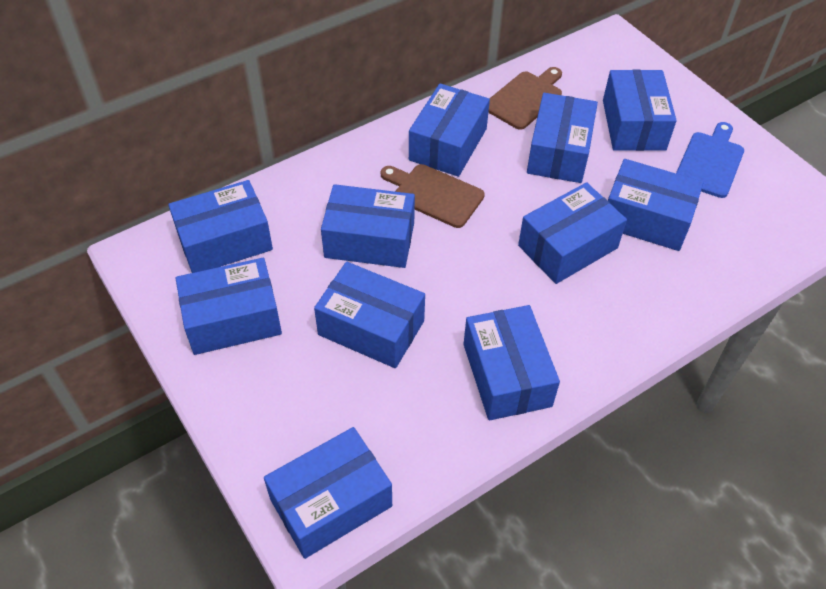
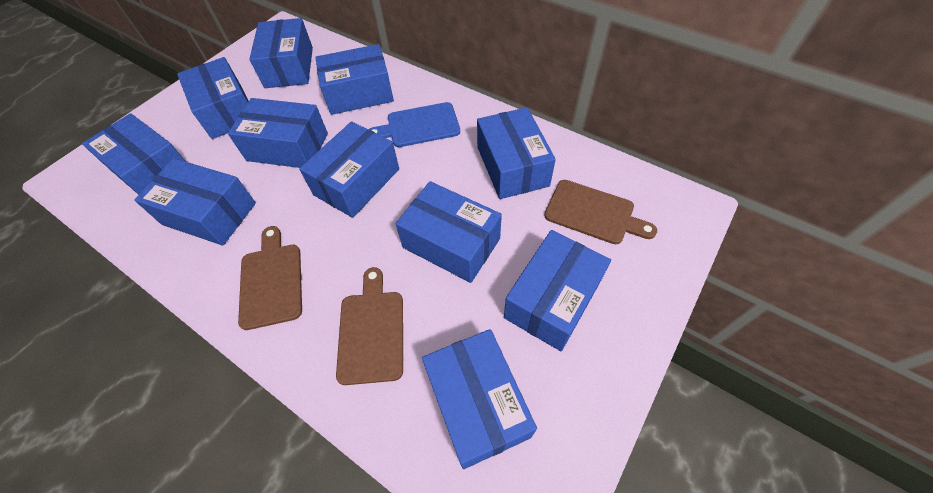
brown cutting board: [381,164,485,228] [488,67,562,130] = 2 -> [238,226,302,330] [336,267,403,385] [544,180,657,244] = 3

